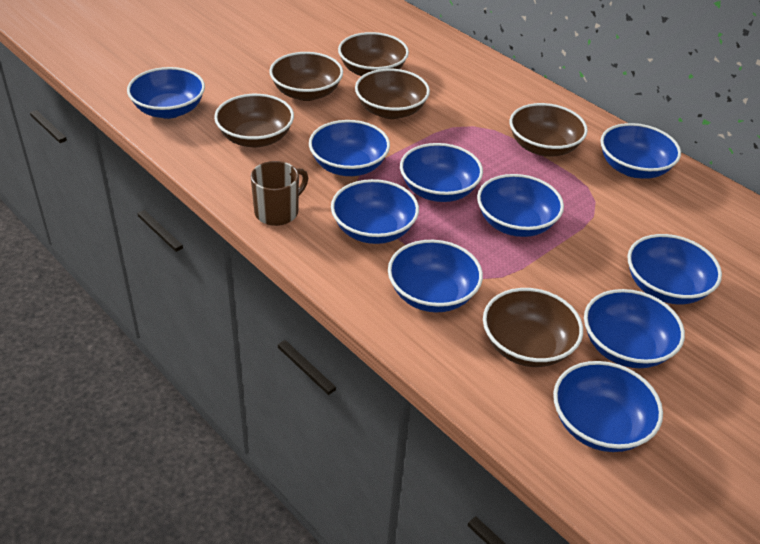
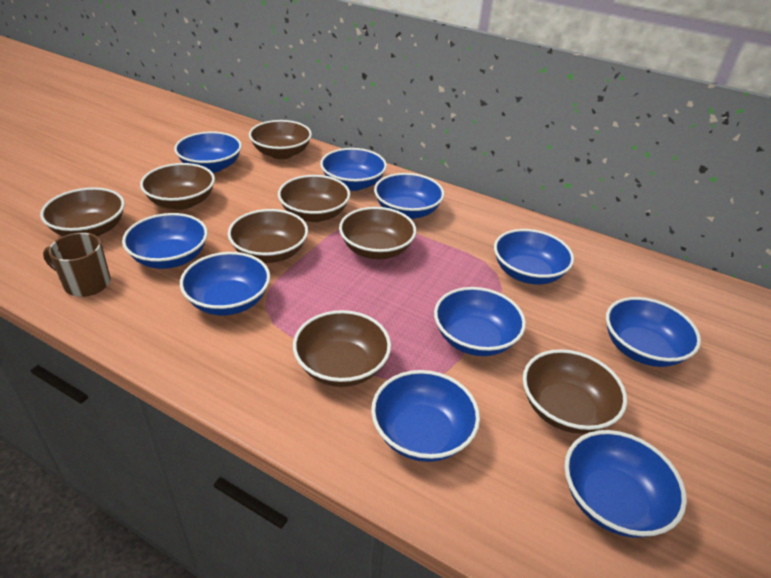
brown bowl: [214,94,294,147] [269,52,343,101] [338,32,409,76] [355,69,430,119] [483,288,583,367] [510,103,588,156] = 6 -> [40,187,125,237] [140,163,215,210] [228,209,308,263] [249,120,312,159] [278,175,350,222] [293,310,391,387] [339,207,416,259] [523,349,627,434] = 8

